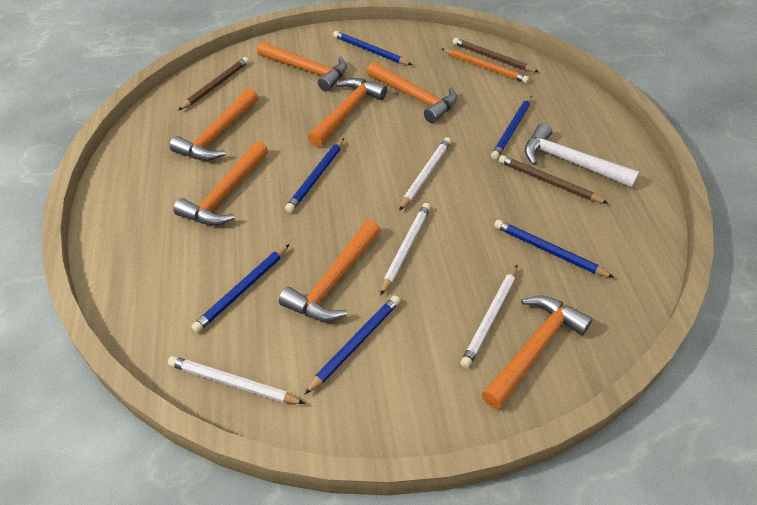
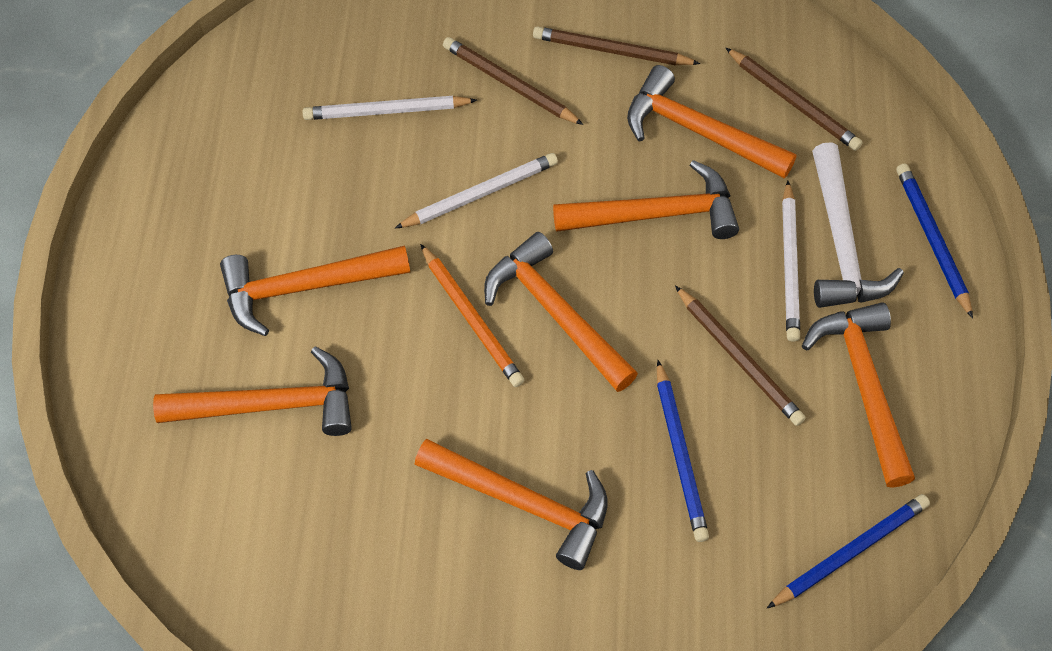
blue pencil: [191,244,289,333] [285,138,344,213] [304,295,400,395] [333,31,412,65] [491,96,532,160] [494,220,614,278] = 6 -> [657,360,709,542] [767,494,930,608] [896,164,973,319] = 3
brown pencil: [178,57,249,110] [453,38,539,72] [499,155,608,203] = 3 -> [443,37,583,125] [533,26,700,66] [675,286,806,426] [726,48,863,151] = 4
white pencil: [168,356,305,404] [380,203,431,296] [399,137,451,211] [461,265,517,368] = 4 -> [303,96,477,120] [395,153,558,228] [782,181,800,342] = 3

